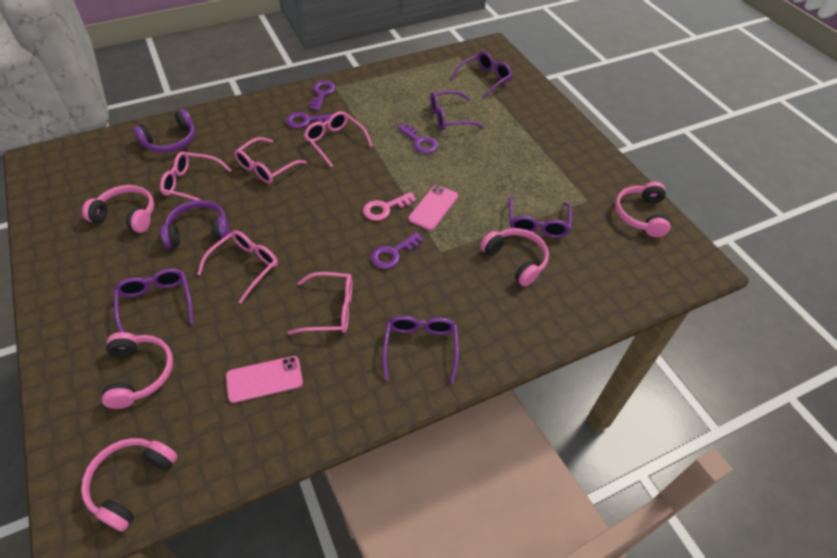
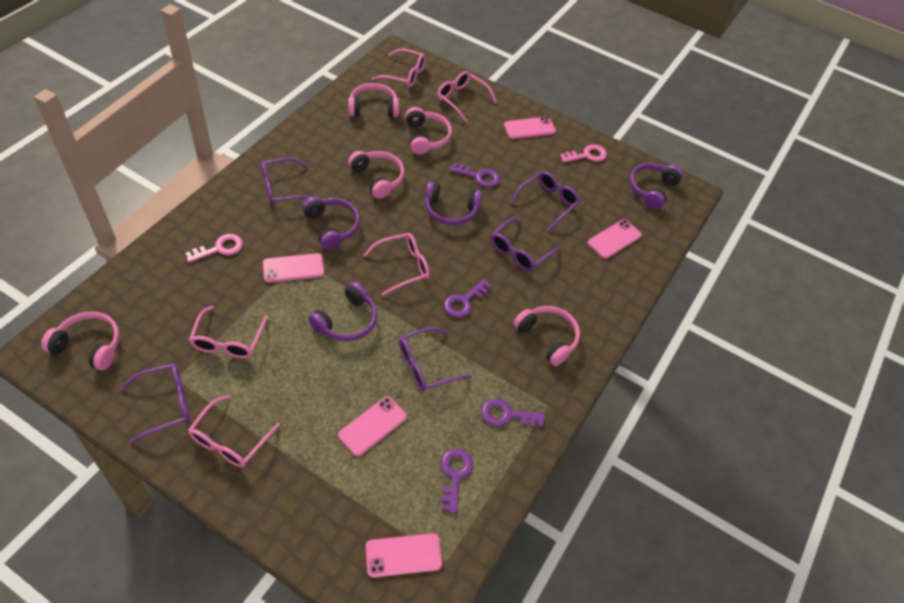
pink key: [363,192,416,221] = 1 -> [185,234,243,263] [560,144,607,163] = 2
pink phone: [226,356,303,403] [408,185,458,230] = 2 -> [263,253,324,283] [338,396,407,456] [366,533,442,578] [504,117,556,139] [588,219,642,259] = 5
purple headphones: [133,109,195,153] [160,200,230,248] = 2 -> [302,197,360,250] [309,282,377,341] [425,181,482,225] [630,163,683,210] = 4

